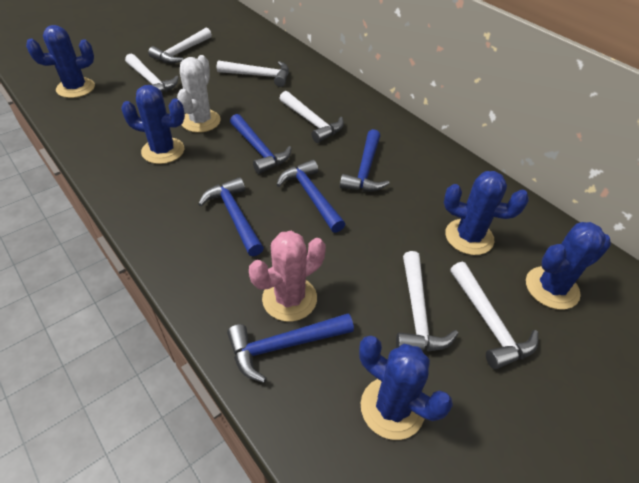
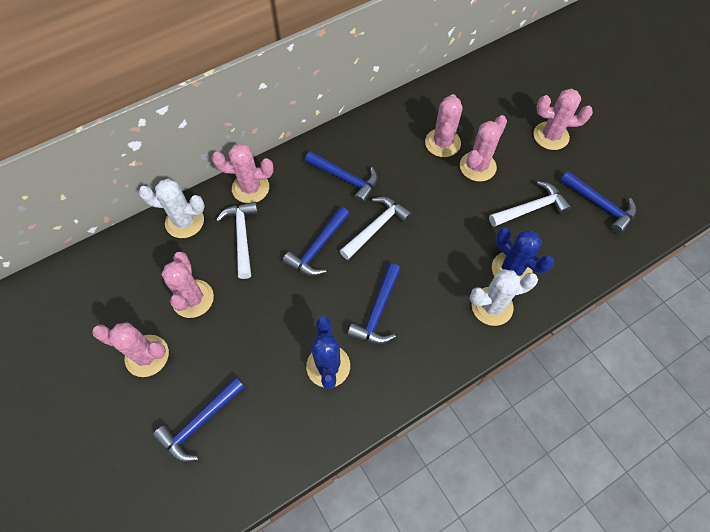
blue cactus: [26,25,95,98] [121,85,185,164] [359,336,453,440] [444,171,529,255] [526,222,611,309] = 5 -> [306,316,350,389] [492,228,554,280] = 2
pink cactus: [249,231,326,322] = 1 -> [92,322,169,377] [161,252,214,318] [212,143,273,203] [425,94,462,157] [460,115,507,182] [533,89,593,150] = 6
white cactus: [177,55,221,133] = 1 -> [138,179,205,238] [470,269,538,326] = 2
white hammer: [125,54,179,93] [148,28,212,63] [217,60,289,87] [279,91,344,143] [396,251,458,351] [450,262,538,370] = 6 -> [216,202,258,279] [340,197,412,260] [489,181,571,227] = 3

